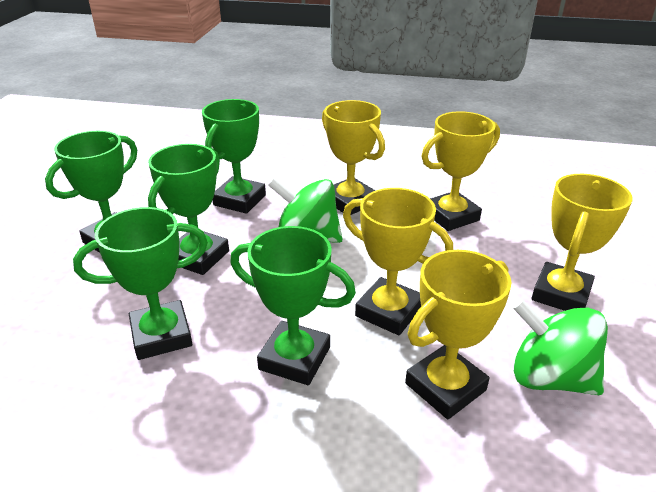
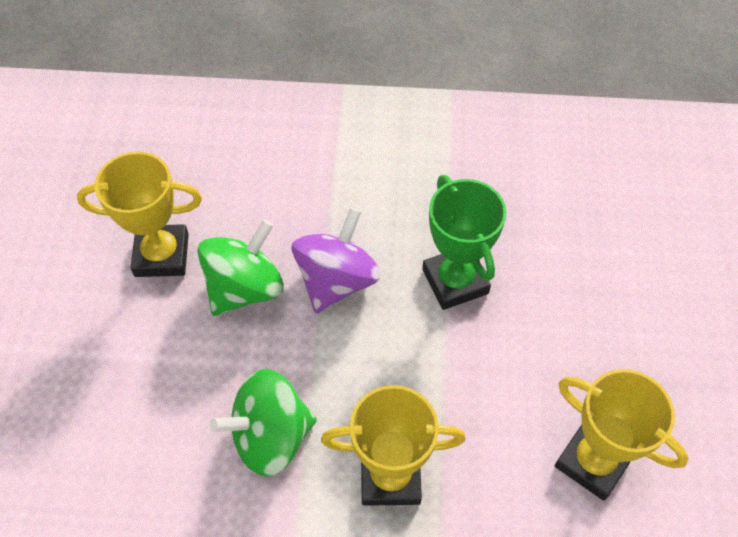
green trophy: [45,131,137,253] [73,207,208,360] [148,144,229,275] [202,99,266,214] [230,226,356,385] = 5 -> [422,175,507,310] = 1
purple spinning top: none = 0 -> [292,208,381,313] = 1
yellow trophy: [322,100,385,215] [343,188,453,335] [405,250,512,419] [421,111,500,231] [532,174,633,311] = 5 -> [77,152,202,277] [321,385,466,506] [555,369,689,501] = 3

